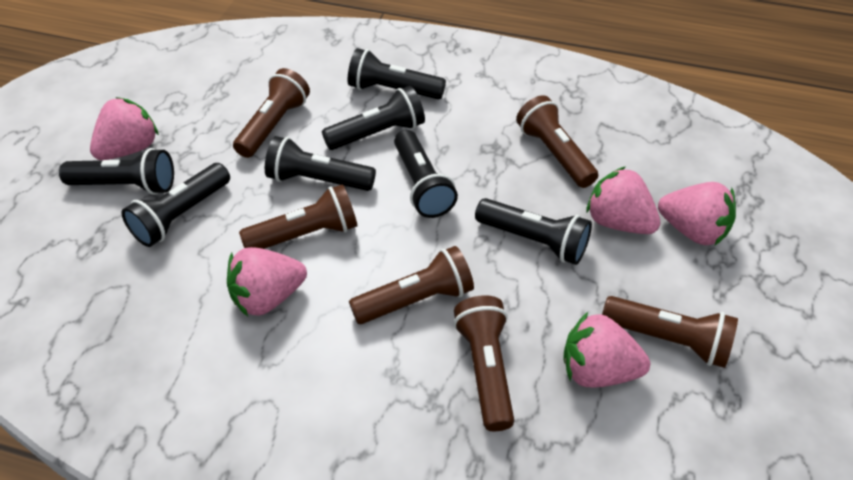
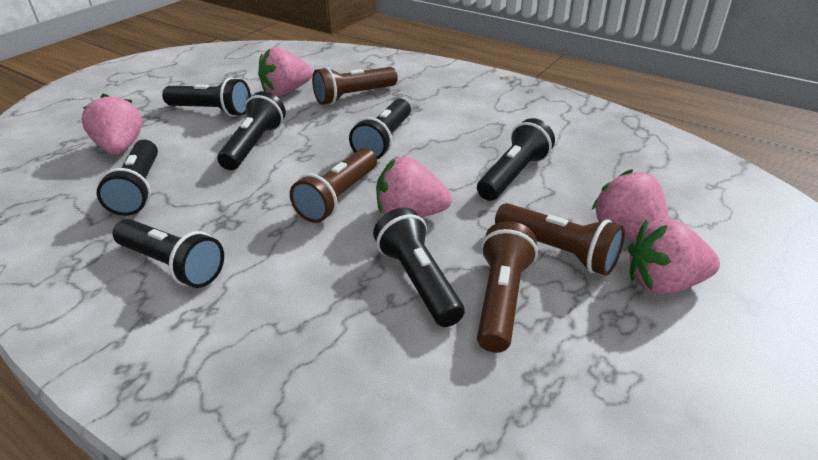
brown flashlight: [233,68,310,158] [239,184,358,249] [349,246,474,324] [453,295,514,431] [516,95,598,188] [602,296,738,368] = 6 -> [290,148,377,223] [312,67,398,105] [477,221,538,353] [495,203,625,276] = 4

